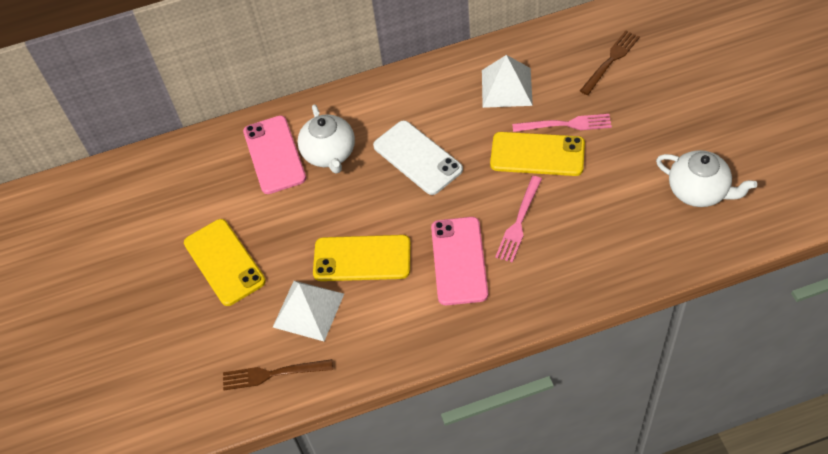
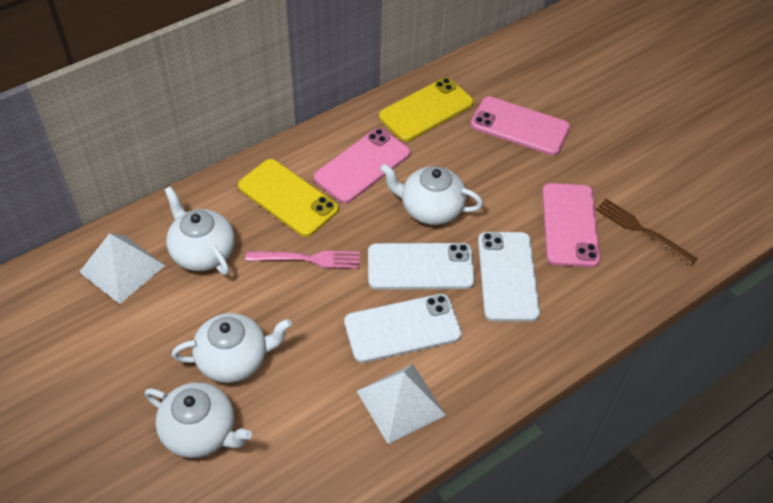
brown fork: [223,359,333,390] [580,31,640,95] = 2 -> [595,199,698,266] = 1
pink fork: [495,176,542,263] [512,114,612,132] = 2 -> [245,251,360,269] = 1
pink phone: [243,116,306,194] [431,217,488,305] = 2 -> [314,128,410,203] [471,96,570,155] [542,183,600,267] = 3
white phone: [373,121,463,195] = 1 -> [344,294,462,363] [368,243,475,290] [478,232,540,322] = 3
white teapot: [297,104,355,174] [656,150,757,207] = 2 -> [145,382,252,458] [165,186,235,275] [172,313,292,383] [380,164,483,225] = 4
yellow phone: [184,219,266,306] [313,235,411,281] [490,132,585,176] = 3 -> [238,159,339,237] [379,78,474,142] = 2

